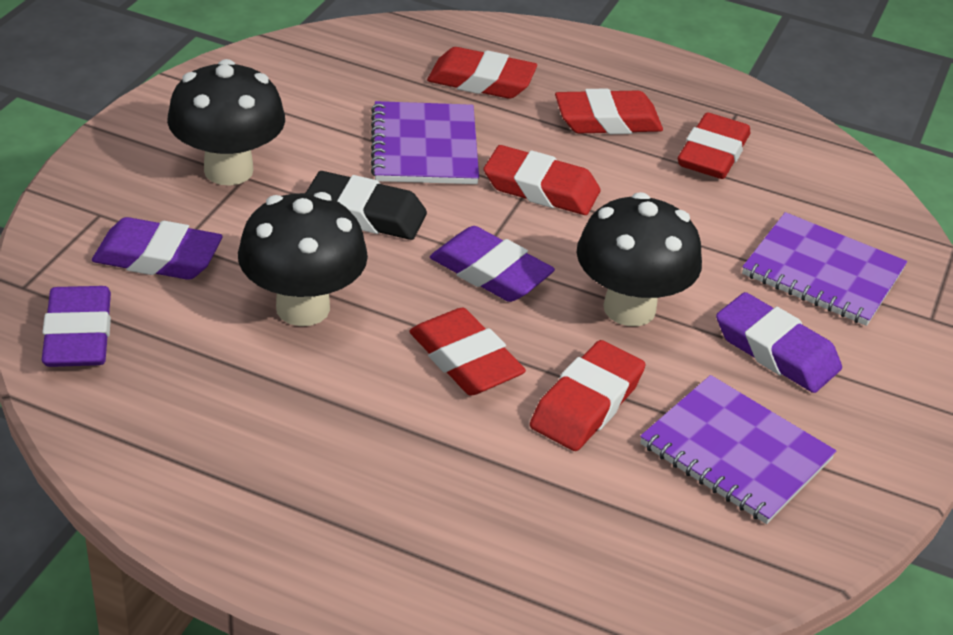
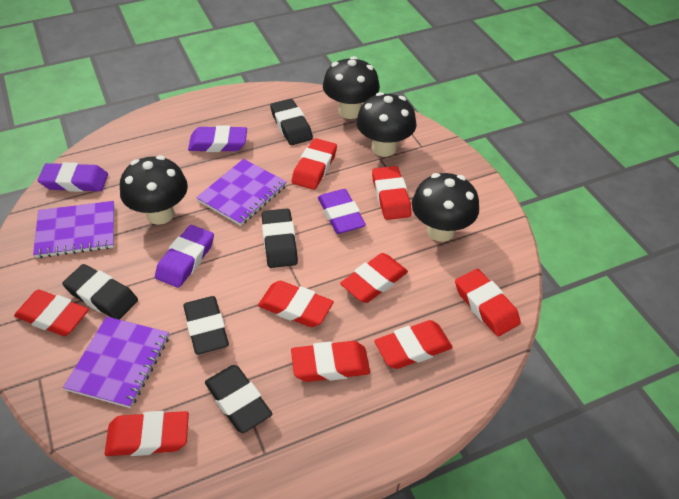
black eraser: [306,171,427,240] = 1 -> [62,264,138,320] [183,296,229,355] [205,365,272,433] [262,208,298,268] [270,99,313,145] = 5
black mushroom: [167,59,285,186] [238,192,368,326] [576,192,702,326] = 3 -> [120,155,188,225] [323,56,380,119] [356,92,417,157] [412,173,479,242] = 4
red eraser: [409,307,526,396] [427,47,537,99] [484,145,600,215] [530,340,645,451] [555,88,663,134] [678,112,750,179] = 6 -> [14,289,89,336] [104,411,189,456] [258,281,334,327] [291,341,370,382] [292,138,337,190] [340,253,408,303] [372,166,412,220] [375,320,453,369] [455,269,521,336] = 9

